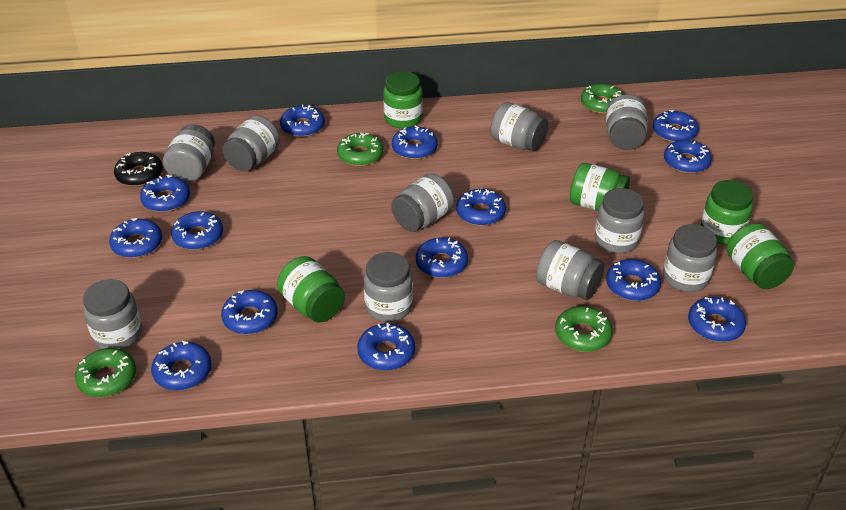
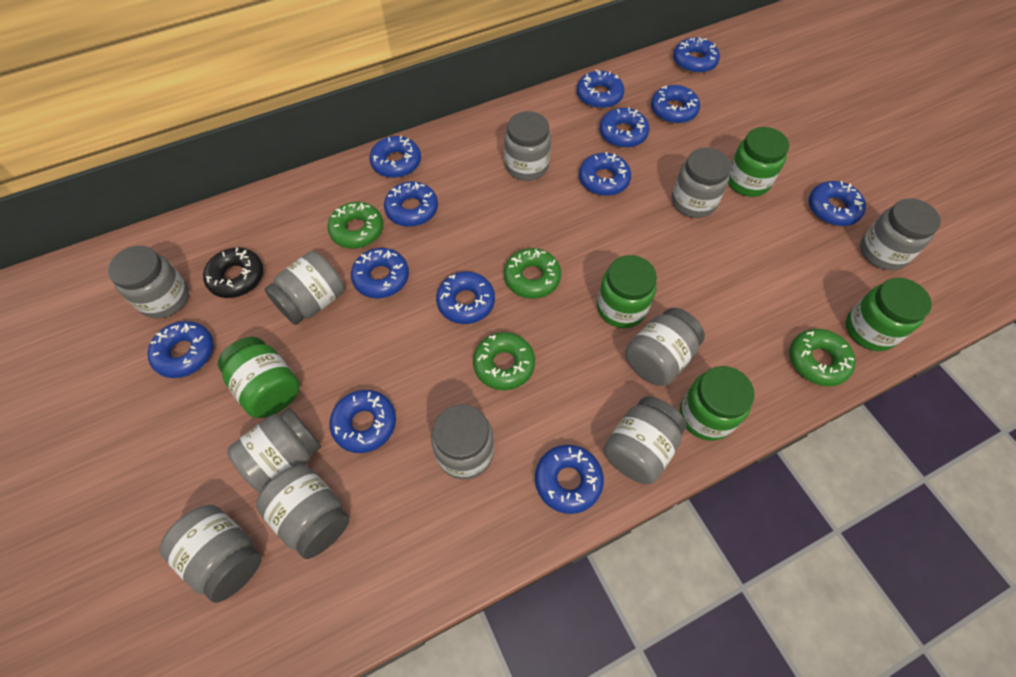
blue donut: [109,218,162,258] [140,175,190,212] [151,341,212,390] [171,211,223,250] [221,290,278,334] [280,104,325,137] [357,323,415,371] [392,125,438,159] [416,238,468,278] [456,189,506,226] [606,259,661,301] [653,110,699,142] [664,140,712,174] [688,297,746,342] = 14 -> [148,321,213,378] [329,390,396,453] [351,248,409,299] [369,136,421,178] [384,182,438,227] [436,272,495,324] [535,445,604,514] [577,70,624,109] [579,152,631,196] [599,107,649,148] [651,85,700,124] [673,37,720,74] [809,181,866,226] = 13
grey jar: [83,279,142,350] [163,124,215,182] [223,115,280,172] [364,252,413,322] [391,173,454,232] [490,102,548,152] [536,240,604,300] [595,188,645,253] [606,94,648,150] [663,224,717,292] = 10 -> [108,246,189,319] [160,505,262,603] [227,407,321,493] [256,465,350,559] [265,251,345,325] [431,404,494,479] [504,111,551,181] [604,396,686,484] [625,308,705,386] [672,147,731,218] [860,198,941,270] = 11

